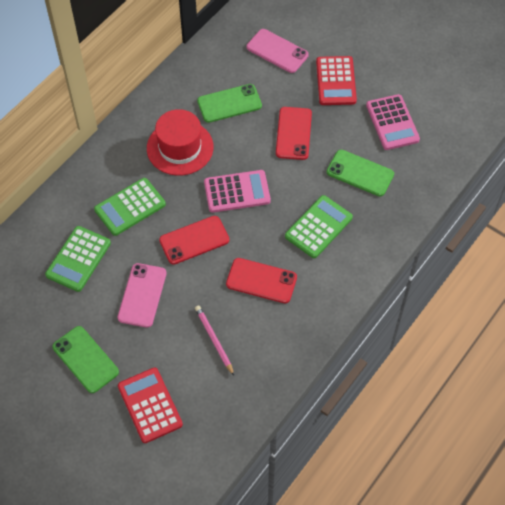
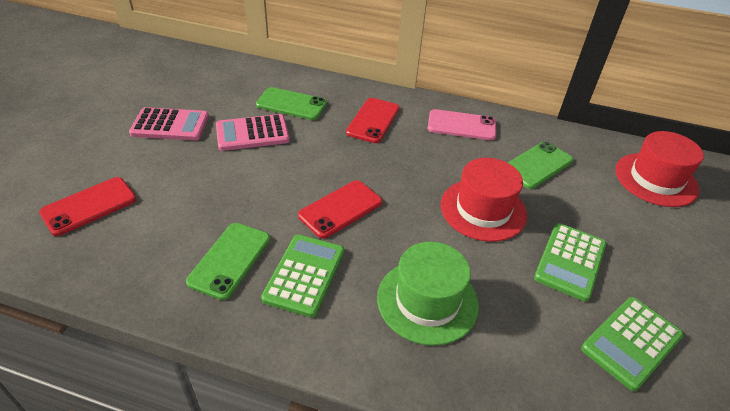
green hat: none = 0 -> [377,242,479,346] = 1
pink pencil: [195,306,234,376] = 1 -> none = 0
pink phone: [118,263,167,328] [247,29,309,73] = 2 -> [428,109,496,140] = 1
red calculator: [118,368,183,443] [316,56,357,105] = 2 -> none = 0
red hat: [147,109,213,176] = 1 -> [441,158,527,242] [615,131,704,207] = 2

